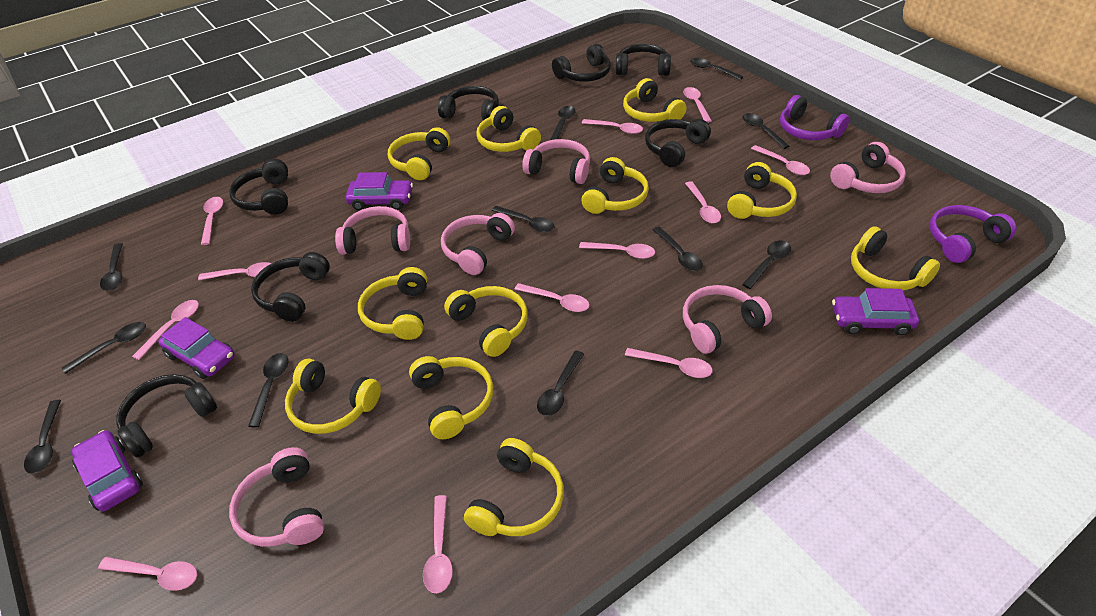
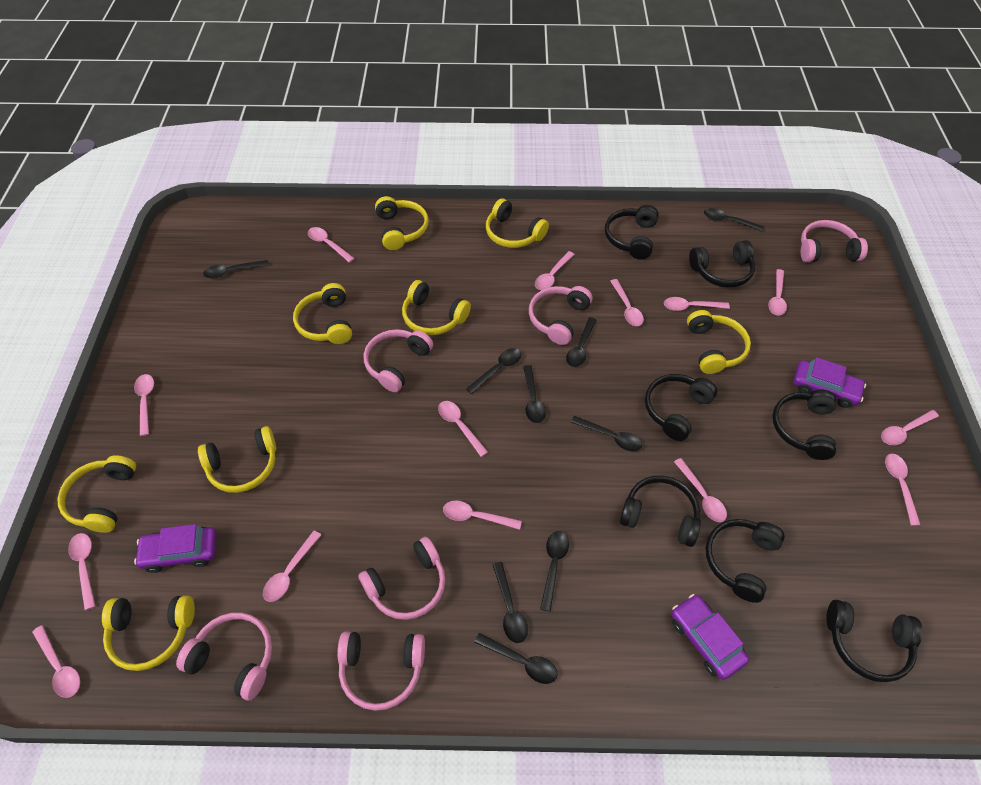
black spoon: [24,400,61,474] [62,322,146,374] [100,243,123,291] [248,353,288,427] [491,206,554,232] [537,351,584,416] [550,106,576,140] [653,227,703,271] [690,58,744,80] [742,241,791,289] [743,113,789,149] = 11 -> [203,260,269,279] [466,348,521,394] [474,633,558,684] [492,562,528,643] [523,365,546,423] [540,531,569,612] [566,317,596,367] [571,416,642,452] [704,208,764,232] = 9
pink spoon: [98,557,197,591] [132,300,199,360] [198,262,272,280] [201,197,223,245] [423,495,453,593] [514,283,589,312] [579,242,655,259] [582,119,643,134] [625,348,713,378] [683,87,712,123] [685,181,721,223] [751,145,810,175] = 12 -> [32,625,80,698] [68,533,95,610] [134,374,154,436] [263,530,321,602] [308,227,355,263] [438,401,488,457] [443,501,522,530] [535,251,575,290] [610,279,644,326] [664,297,730,311] [674,458,727,522] [768,269,787,316] [881,410,939,445] [885,454,920,526] = 14
purple car: [71,430,143,511] [158,317,235,379] [346,172,413,210] [832,288,919,335] = 4 -> [134,524,217,573] [671,594,749,680] [793,357,866,408] = 3
purple headphones: [780,95,850,140] [929,205,1017,263] = 2 -> none = 0
yellow headphones: [285,359,381,434] [358,267,427,340] [388,127,450,180] [409,356,493,439] [444,286,528,357] [464,438,564,536] [476,106,541,152] [581,157,649,214] [623,78,687,122] [727,162,797,219] [851,226,940,290] = 11 -> [58,455,136,533] [102,596,195,671] [198,426,276,493] [293,283,352,344] [375,196,429,250] [402,280,471,335] [486,198,549,248] [687,310,751,374] = 8

